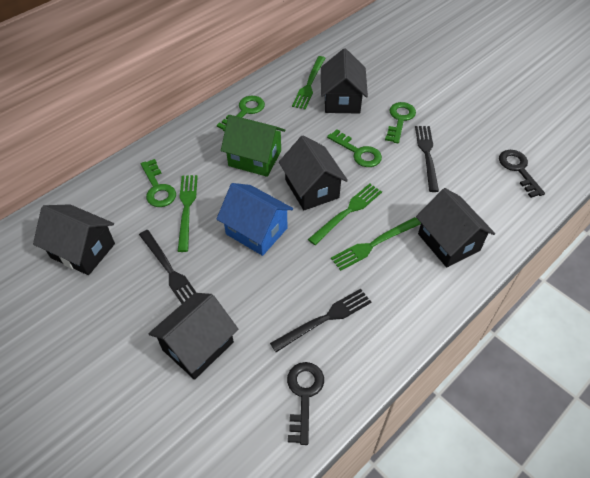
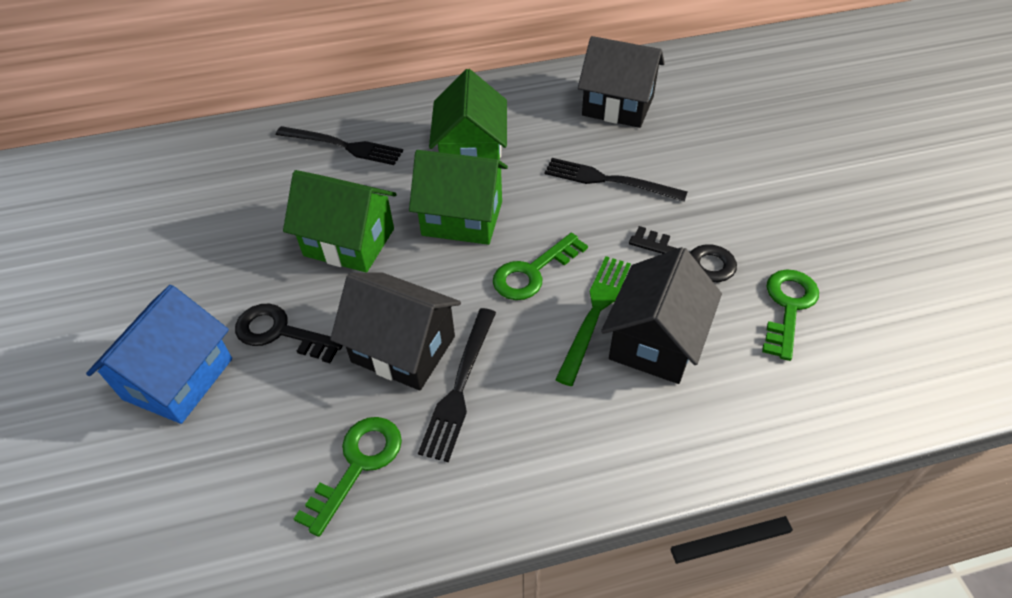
black house: [33,204,115,275] [148,293,238,380] [279,135,348,210] [321,48,368,114] [416,188,495,268] = 5 -> [330,272,461,390] [578,36,665,128] [601,247,722,384] = 3
green fork: [178,175,198,252] [292,56,325,110] [308,183,382,245] [331,217,421,271] = 4 -> [555,256,631,386] = 1
green house: [221,115,285,177] = 1 -> [283,170,397,273] [409,150,508,245] [429,69,507,160] = 3
green key: [141,159,176,207] [217,96,265,131] [327,129,382,167] [385,102,416,144] = 4 -> [294,417,402,537] [493,233,588,300] [762,269,819,361] = 3

